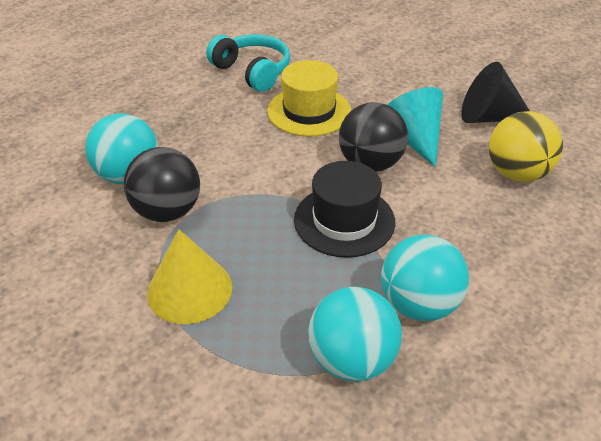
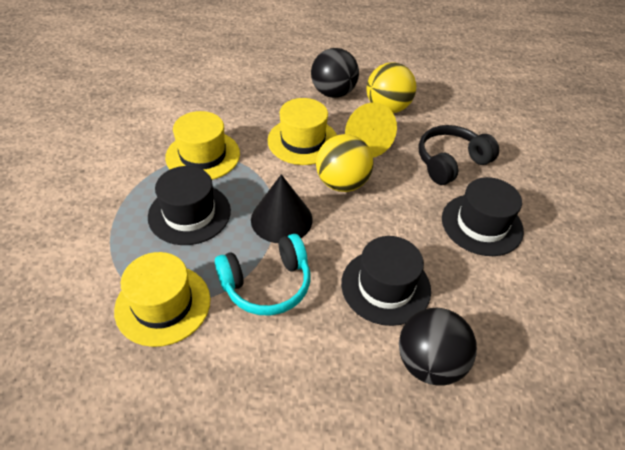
black hat: [294,161,395,258] = 1 -> [148,166,231,245] [341,236,431,326] [442,177,524,256] = 3
black headphones: none = 0 -> [418,125,499,185] = 1
turquoise ball: [85,114,158,184] [308,287,402,382] [381,235,469,321] = 3 -> none = 0
turquoise cone: [387,87,443,167] = 1 -> none = 0
yellow ball: [489,111,563,182] = 1 -> [316,134,373,192] [367,62,416,113] = 2
yellow hat: [267,60,351,137] = 1 -> [114,252,211,347] [165,111,240,180] [268,98,337,165] = 3

